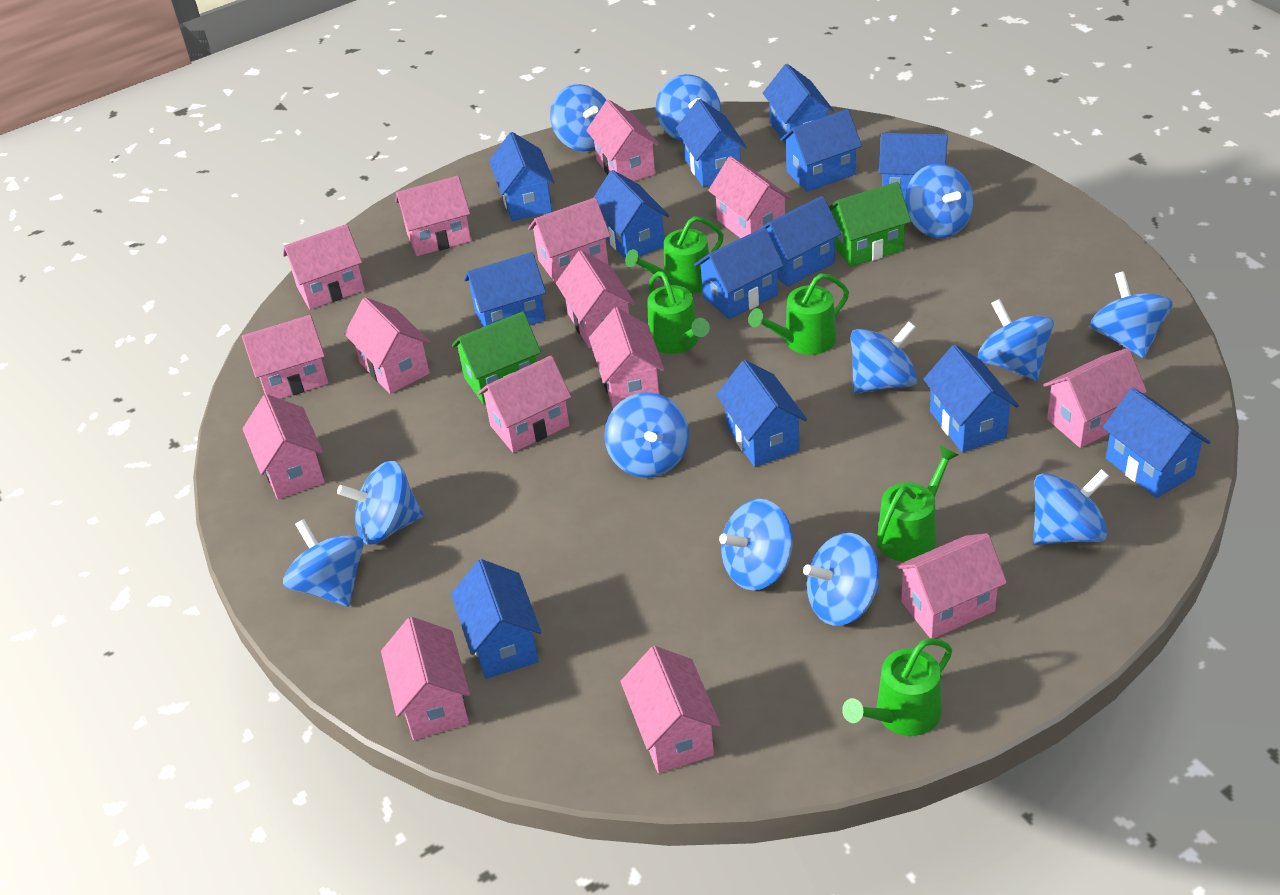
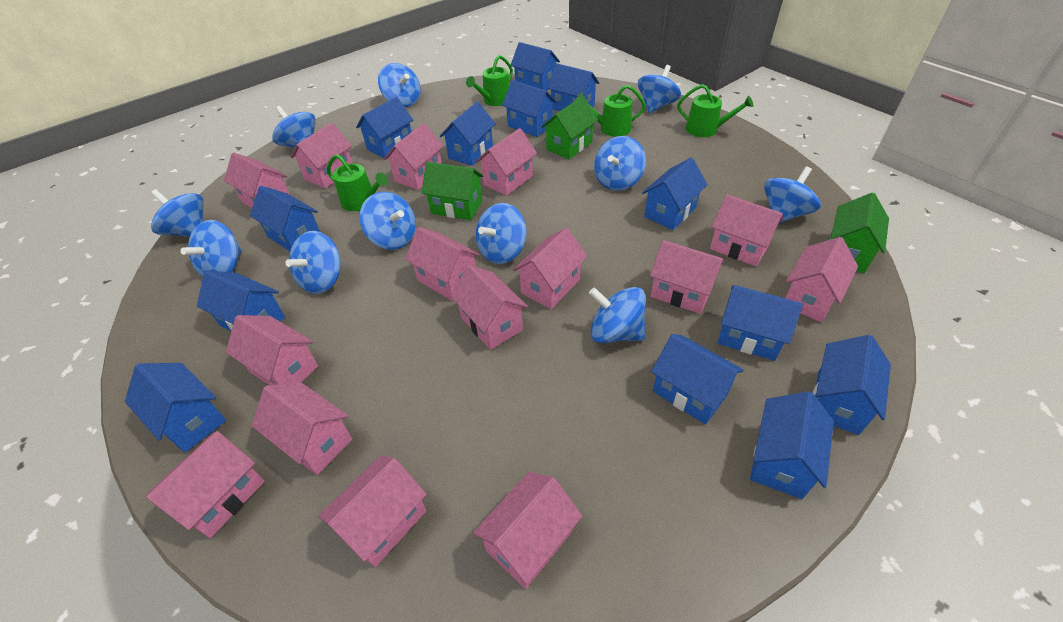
blue spinning top: [283,519,364,607] [337,461,424,545] [550,84,606,151] [604,392,689,478] [656,74,721,141] [719,499,793,590] [803,533,880,626] [851,321,917,394] [905,164,973,238] [978,299,1054,381] [1033,469,1109,545] [1090,271,1173,358] = 12 -> [151,189,204,237] [181,220,242,277] [272,106,316,148] [286,231,341,294] [360,192,416,250] [378,63,421,107] [475,203,527,264] [589,287,646,343] [594,136,646,191] [638,65,681,113] [764,167,821,224] = 11
green house: [452,311,541,404] [829,182,911,267] = 2 -> [422,162,483,220] [541,96,598,159] [830,193,889,273] = 3
green watering can: [625,216,724,294] [647,271,710,354] [748,273,849,355] [842,638,952,736] [876,446,959,562] = 5 -> [327,154,388,211] [466,55,513,106] [575,85,646,137] [677,84,753,137] = 4

